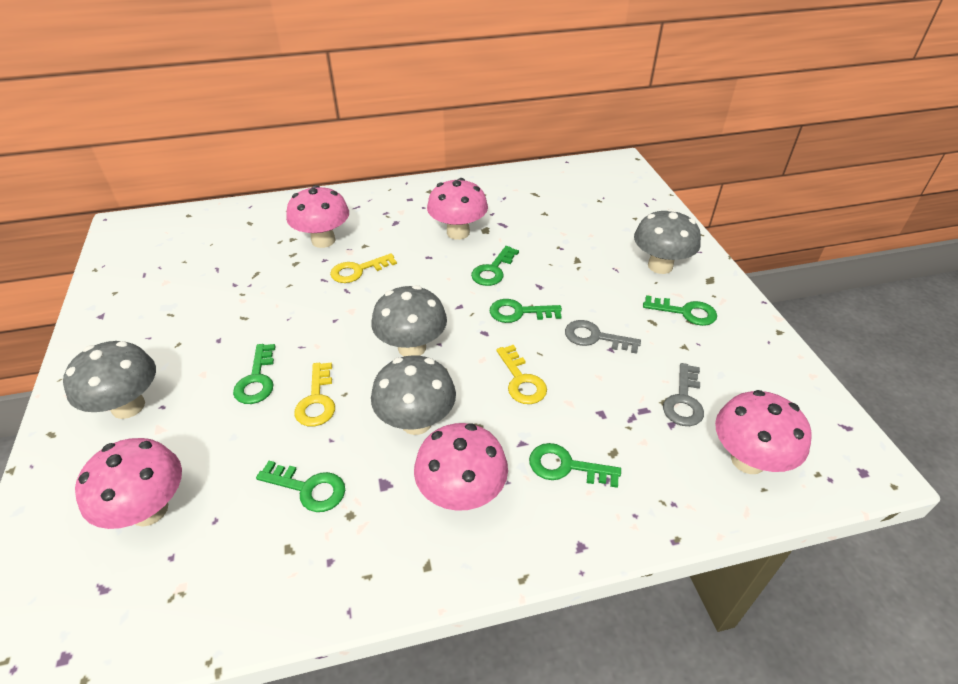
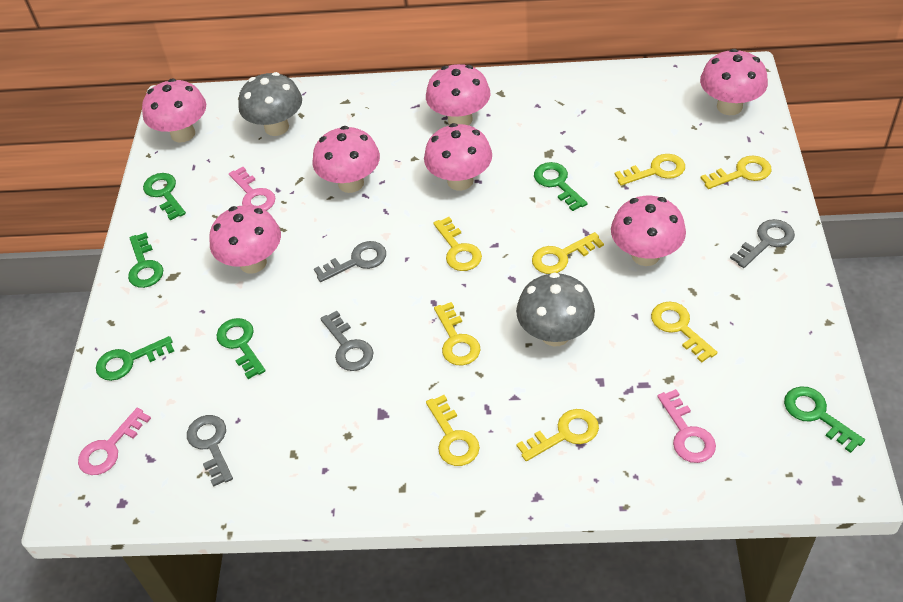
grey key: [565,320,641,354] [663,363,704,426] = 2 -> [187,415,233,487] [314,241,386,282] [320,311,373,371] [730,219,795,268] = 4
grey mushroom: [63,341,156,419] [371,285,447,356] [371,355,456,435] [634,209,701,274] = 4 -> [238,72,302,136] [516,272,595,346] = 2
pink key: none = 0 -> [78,408,151,475] [229,167,275,211] [657,389,716,463] = 3
pink mushroom: [75,438,182,529] [286,185,349,248] [414,423,508,511] [427,178,488,240] [715,390,812,474] = 5 -> [142,78,206,143] [209,205,281,274] [312,126,380,193] [424,123,492,191] [426,64,491,125] [611,196,686,266] [700,49,768,115] = 7
yellow key: [294,363,335,426] [330,253,397,283] [496,345,547,404] = 3 -> [426,395,480,466] [433,217,482,271] [434,302,480,366] [516,409,599,461] [532,232,604,274] [615,154,685,186] [651,301,717,363] [701,156,772,189] = 8

